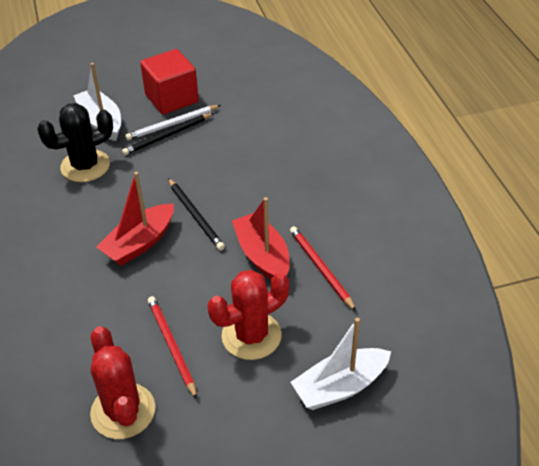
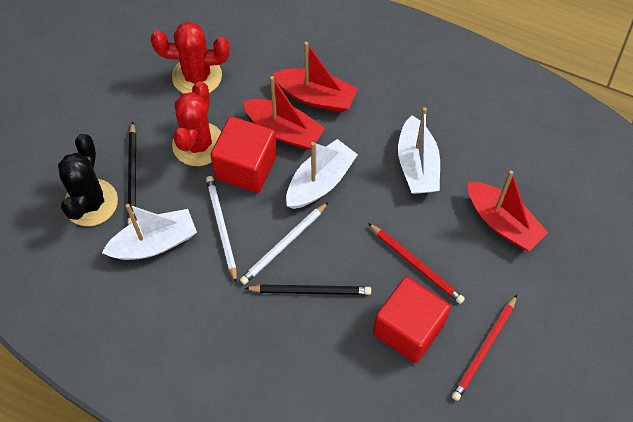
red boat: [96,172,174,266] [232,197,290,280] = 2 -> [243,76,325,150] [273,42,358,112] [468,170,548,251] = 3
red cube: [140,49,199,114] = 1 -> [210,116,277,193] [373,277,451,363] = 2
white boat: [73,63,121,141] [291,318,391,410] = 2 -> [102,204,197,260] [286,139,358,209] [398,107,440,194] = 3
white pencil: [125,105,221,140] = 1 -> [206,176,237,283] [240,202,328,285] = 2

